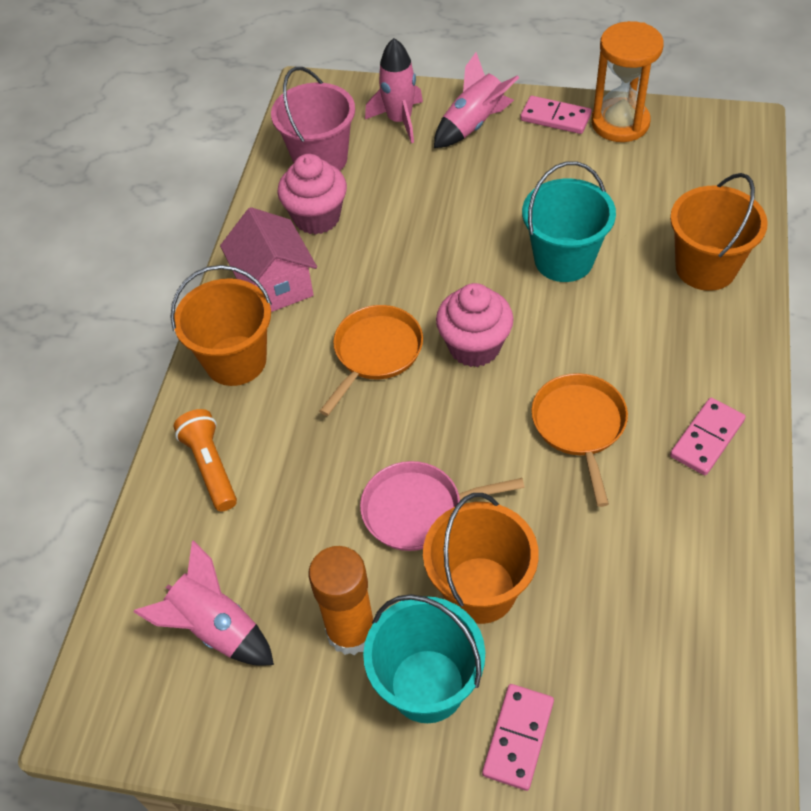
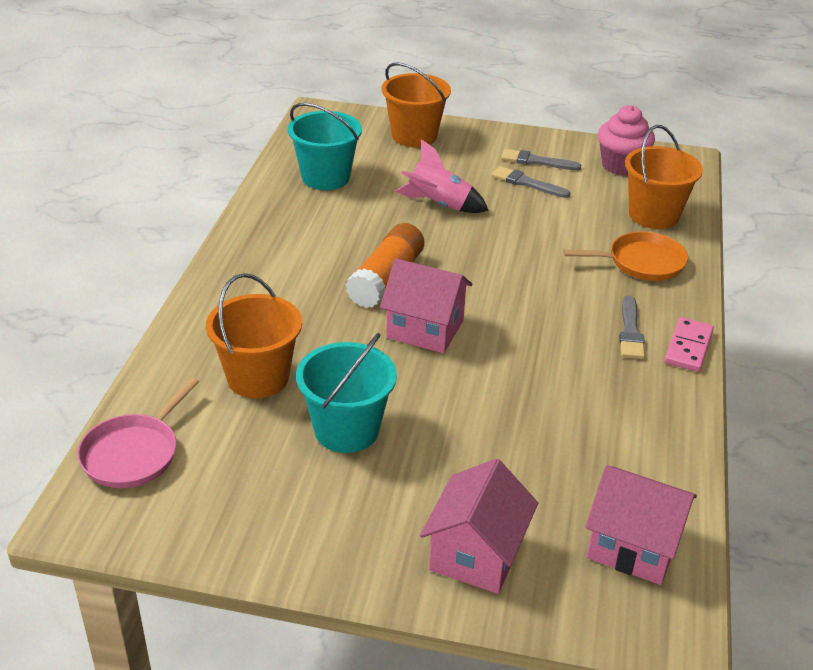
grey brush: none = 0 -> [491,166,570,198] [501,149,581,170] [619,296,645,359] = 3
orange flashlight: [174,409,237,511] = 1 -> none = 0
orange hourglass: [591,21,664,142] = 1 -> none = 0
orange pan: [319,305,423,416] [531,373,628,507] = 2 -> [563,232,688,281] = 1
pink bucket: [271,67,355,171] = 1 -> none = 0
pink cupcake: [277,154,347,235] [436,283,514,367] = 2 -> [598,105,655,176] = 1
pink domino: [482,684,554,791] [520,96,592,134] [670,398,745,475] = 3 -> [664,317,714,372] = 1
pink house: [220,207,317,312] = 1 -> [380,259,472,353] [420,459,538,594] [585,466,697,585] = 3
pink rocket: [133,540,274,666] [365,38,423,143] [434,52,519,148] = 3 -> [395,139,489,213] = 1

